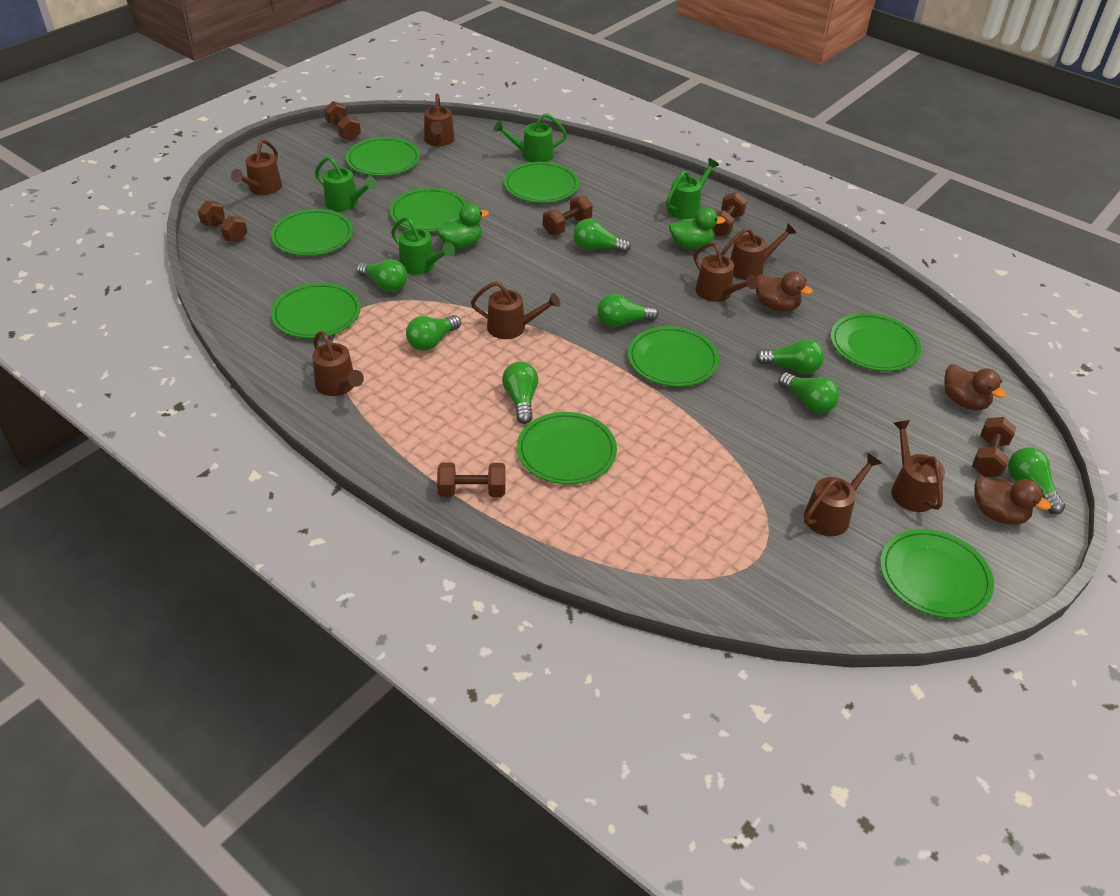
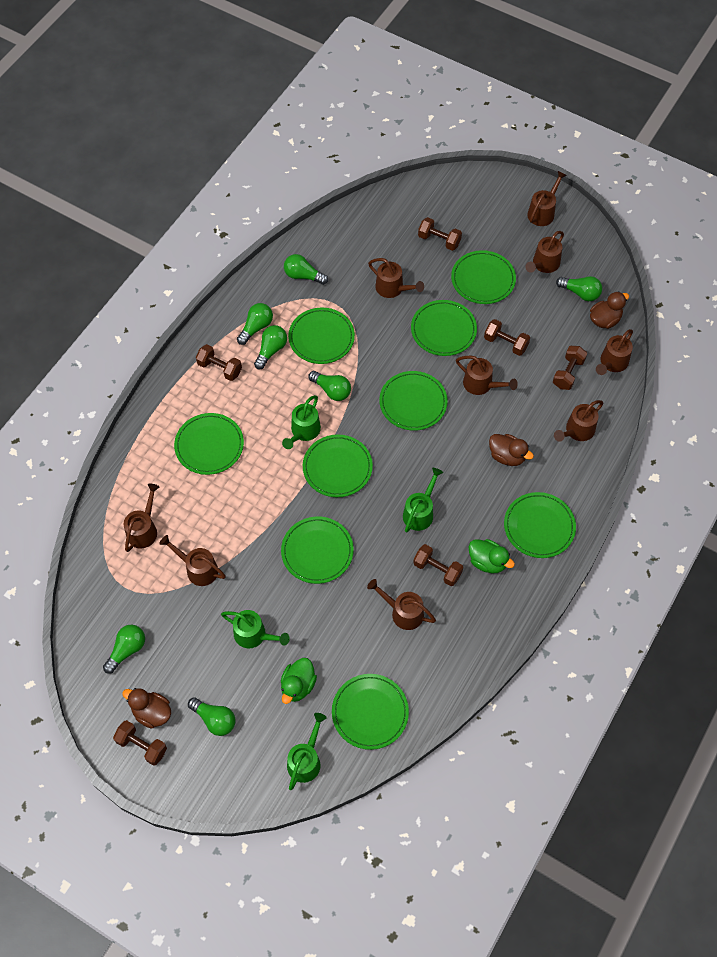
brown watering can: [231,139,282,195] [312,331,364,396] [424,94,455,146] [471,281,560,339] [694,242,758,302] [721,223,797,280] [804,453,882,536] [891,420,945,512] = 8 -> [124,484,159,552] [159,535,226,586] [367,579,436,630] [368,258,424,298] [456,355,518,395] [526,231,564,273] [527,171,567,226] [554,400,604,442] [596,329,633,375] = 9
green light bulb: [357,259,407,292] [406,315,461,351] [502,362,538,424] [573,219,631,253] [597,294,658,327] [755,339,824,374] [779,372,840,413] [1008,447,1065,514] = 8 -> [103,625,145,674] [188,697,235,736] [237,303,273,345] [254,325,287,369] [284,254,328,285] [308,371,351,401] [556,276,602,301] = 7

